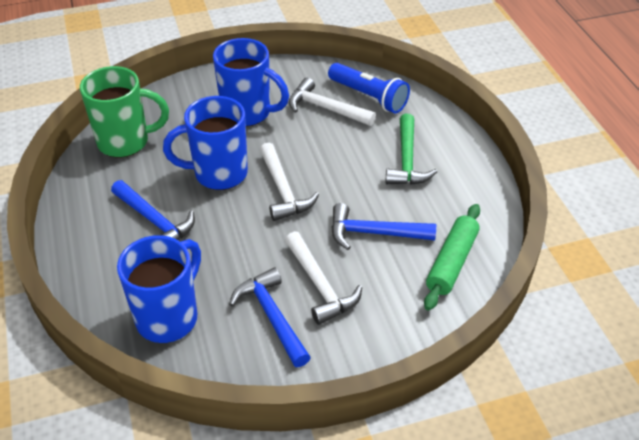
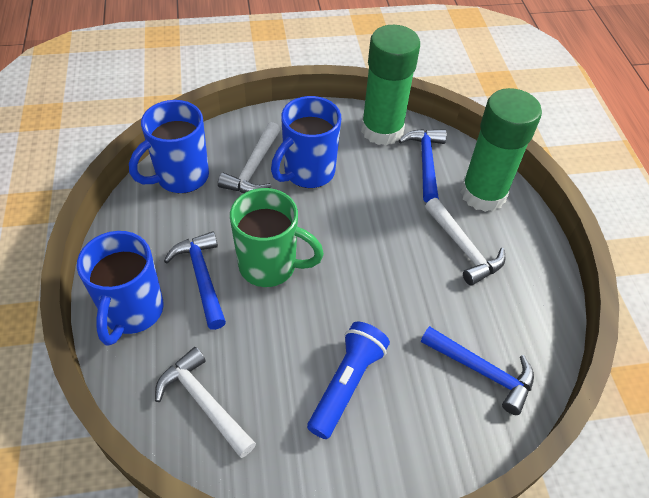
green glue stick: none = 0 -> [361,25,420,145] [460,88,542,212] = 2
green hammer: [386,114,437,185] = 1 -> none = 0
green rolling pin: [424,204,480,311] = 1 -> none = 0

